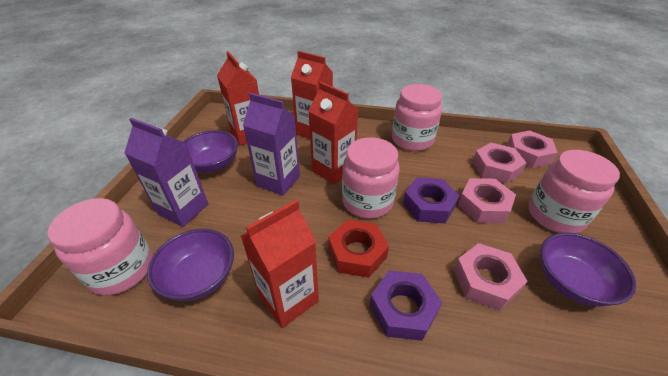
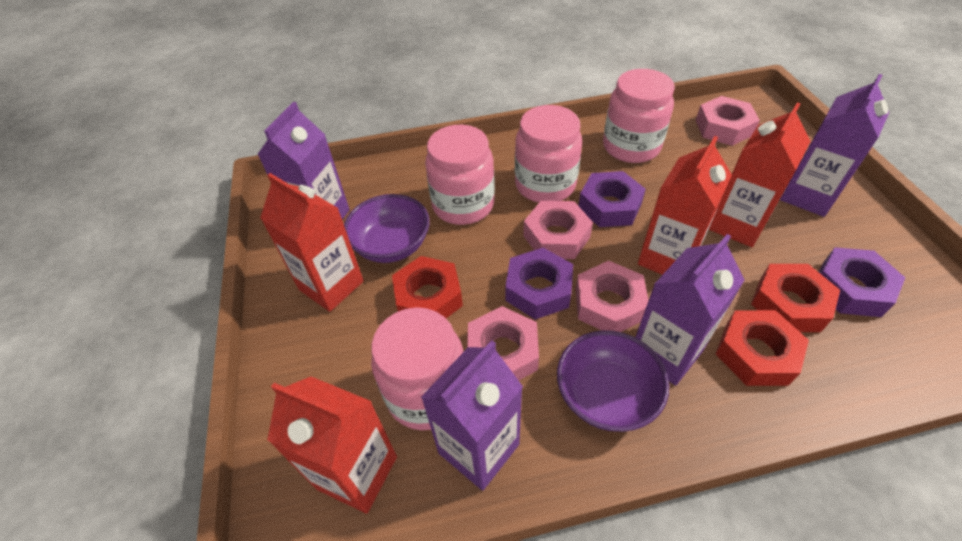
purple bowl: [147,229,234,301] [183,130,238,173] [540,232,636,307] = 3 -> [344,194,430,263] [557,330,669,432] = 2
purple carton: [124,118,208,227] [243,93,300,196] = 2 -> [257,102,350,220] [421,340,523,491] [635,234,745,386] [780,74,889,217] = 4
purple nut: [370,270,442,341] [403,177,460,223] = 2 -> [505,248,573,320] [579,171,646,227] [819,247,905,317] = 3
red nut: [328,220,389,278] = 1 -> [392,256,463,318] [716,310,809,386] [751,264,840,332] = 3

